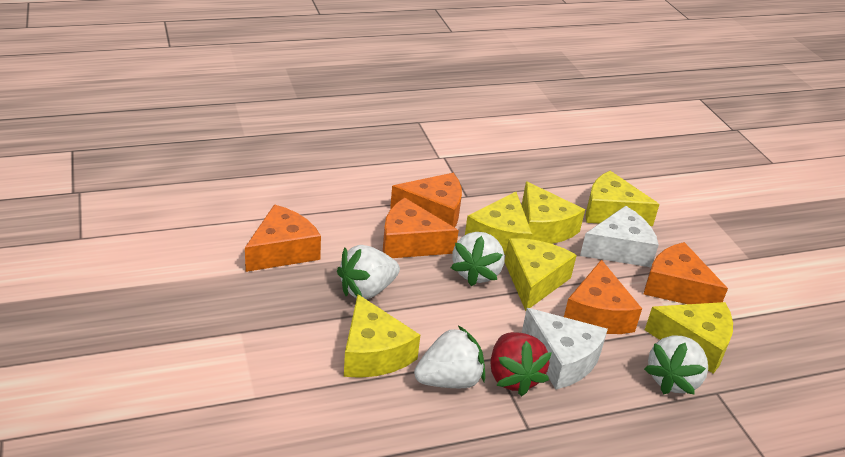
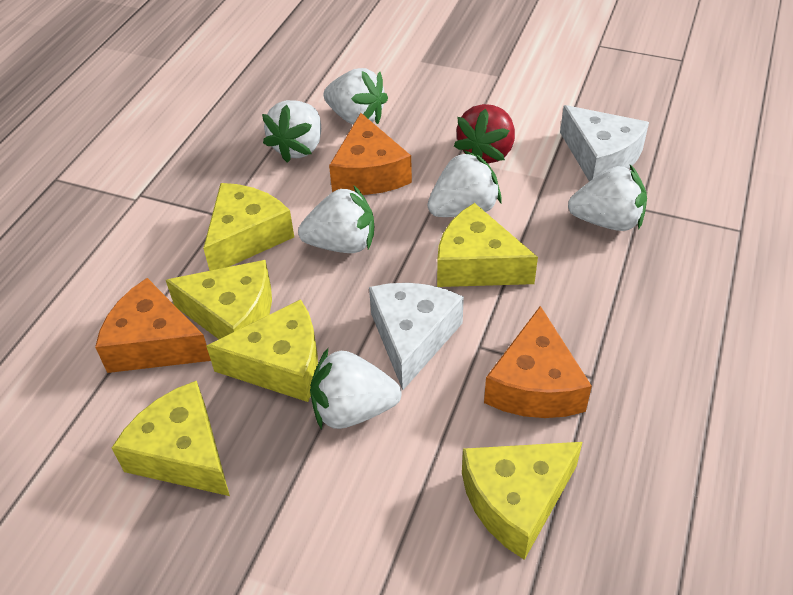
orange cheese: [245,205,321,272] [383,198,459,258] [390,173,462,227] [564,259,642,334] [644,242,728,304] = 5 -> [95,278,211,373] [329,113,412,195] [484,306,592,418] = 3
white strawberry: [337,245,400,299] [414,325,485,388] [451,232,505,286] [644,336,708,395] = 4 -> [262,100,321,163] [298,186,374,253] [310,348,401,429] [324,68,388,125] [427,150,502,217] [568,165,647,231] = 6

